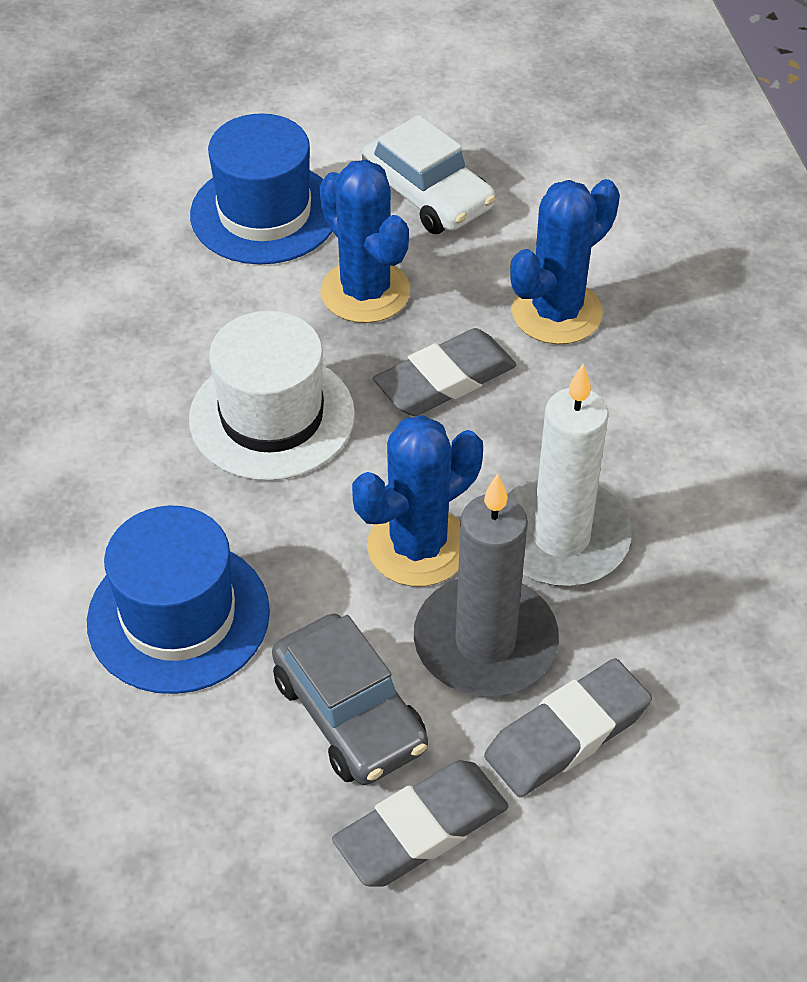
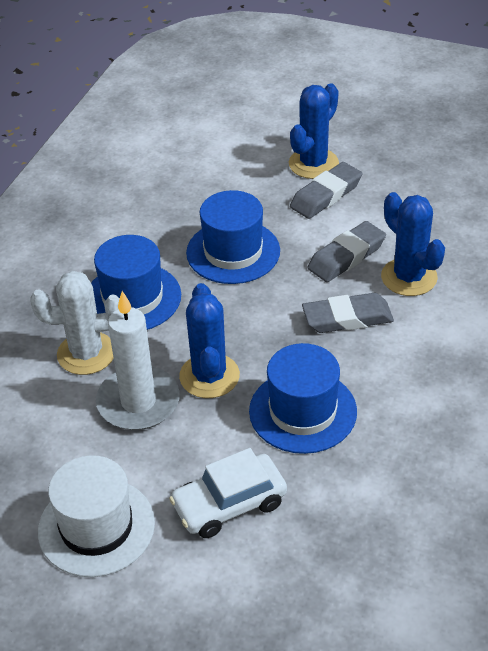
blue hat: [87,506,270,694] [190,113,332,264] = 2 -> [91,235,181,330] [186,190,280,284] [249,343,357,454] = 3
grey candle: [414,473,559,696] = 1 -> none = 0
grey car: [272,614,428,785] = 1 -> none = 0
white cactus: none = 0 -> [30,271,120,375] = 1

